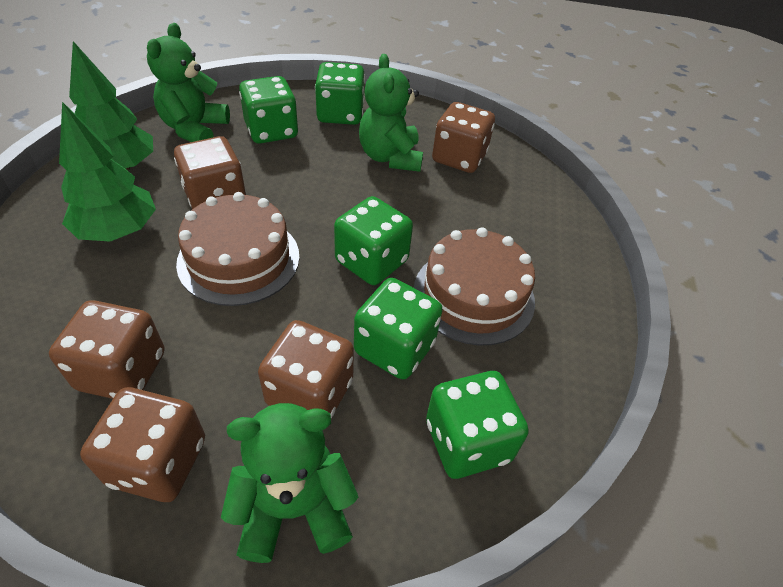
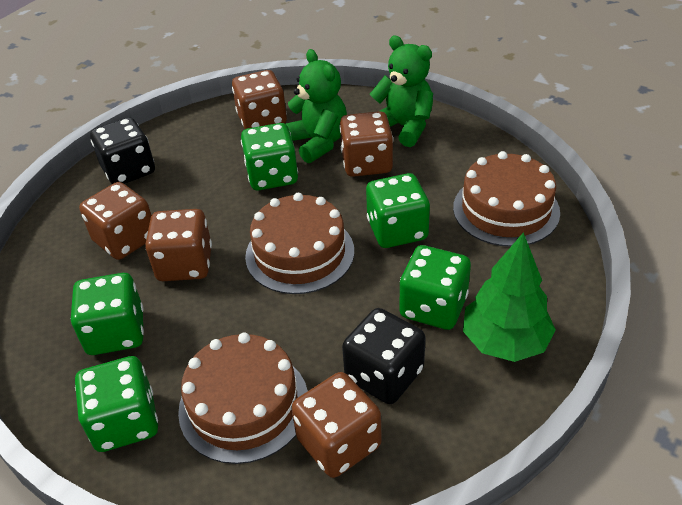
black dice: none = 0 -> [90,117,155,184] [342,308,425,404] = 2
brown cake: [176,192,300,306] [414,227,535,346] = 2 -> [178,332,308,464] [245,193,354,294] [453,151,560,247] = 3
green teddy bear: [147,23,230,142] [221,403,358,563] [359,54,423,172] = 3 -> [286,49,347,163] [370,36,433,147] = 2
green tree: [59,102,156,241] [69,41,153,171] = 2 -> [463,232,556,362] = 1

